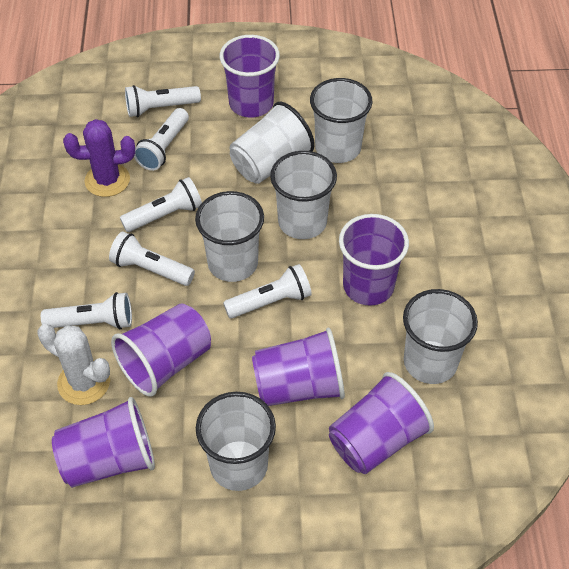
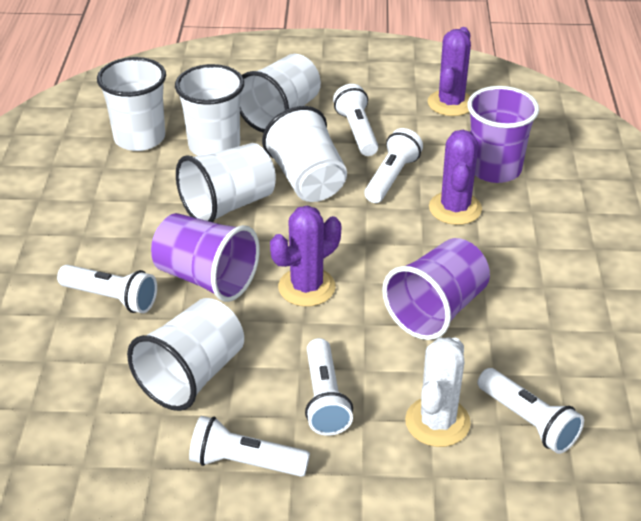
purple cactus: [63,119,135,197] = 1 -> [270,205,341,307] [428,27,471,116] [429,130,482,225] = 3
purple cup: [52,397,155,488] [111,303,211,397] [220,35,280,118] [252,328,345,406] [329,372,434,474] [339,214,409,306] = 6 -> [151,213,260,302] [382,238,490,340] [467,86,539,183] = 3

